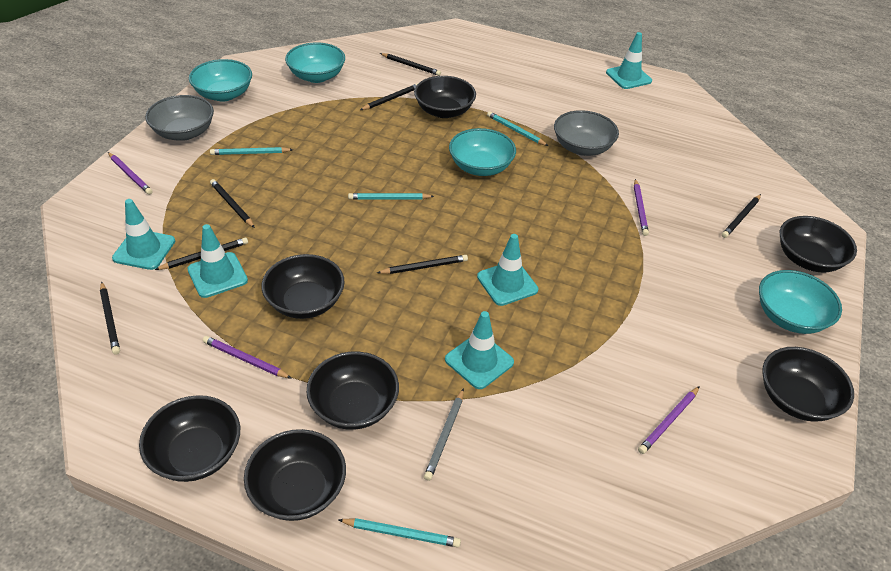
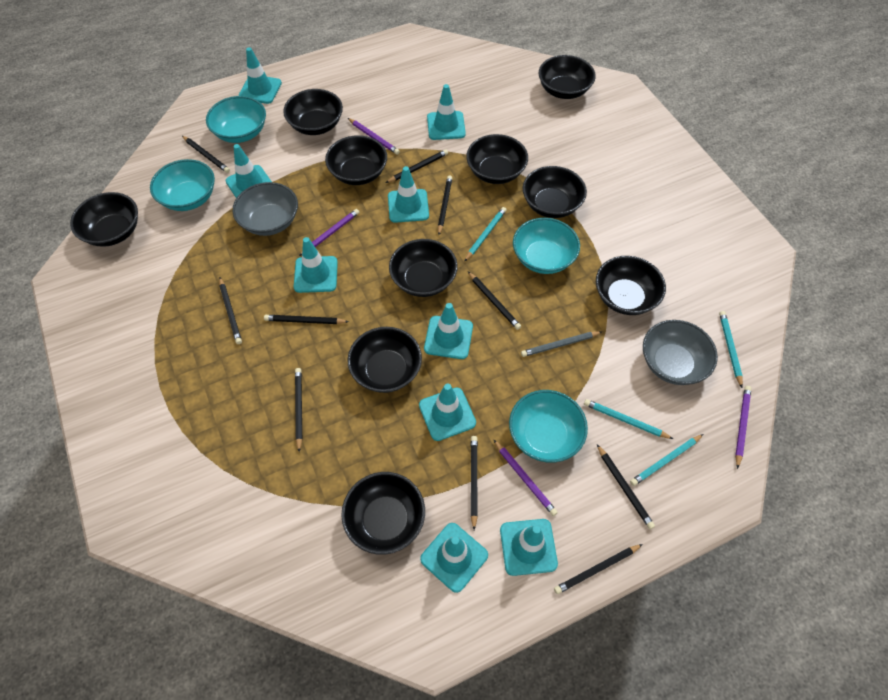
black bowl: [139,395,240,482] [244,429,346,521] [261,254,345,319] [306,352,399,430] [414,76,476,118] [762,347,854,422] [780,216,857,273] = 7 -> [70,192,138,247] [283,89,343,135] [325,135,387,185] [341,472,425,555] [348,327,422,393] [389,239,458,297] [466,134,528,184] [523,166,587,218] [539,55,596,99] [596,256,666,315] = 10
black pencil: [100,282,120,355] [155,238,248,270] [210,179,255,228] [360,83,418,110] [377,255,468,274] [380,53,441,76] [722,194,761,238] = 7 -> [182,136,230,173] [219,278,242,344] [264,315,349,324] [295,368,302,452] [386,149,448,183] [438,175,452,235] [468,272,521,330] [471,436,478,530] [554,544,643,594] [597,444,655,529] = 10
turquoise traffic cone: [112,199,175,270] [187,224,248,298] [445,311,514,389] [477,234,538,306] [606,32,652,89] = 5 -> [226,144,272,198] [239,47,282,104] [294,237,338,293] [388,166,429,223] [419,383,476,441] [420,523,488,593] [424,303,473,359] [427,84,466,140] [500,519,558,576] = 9

